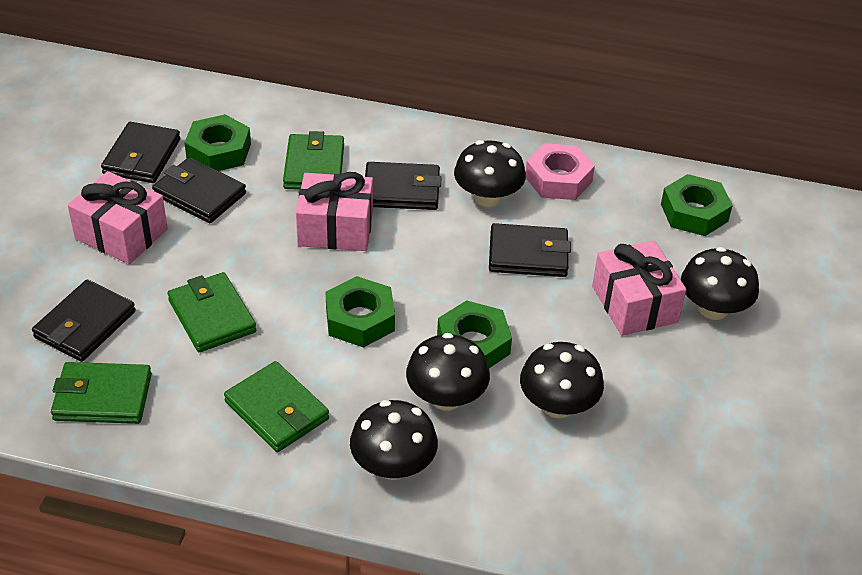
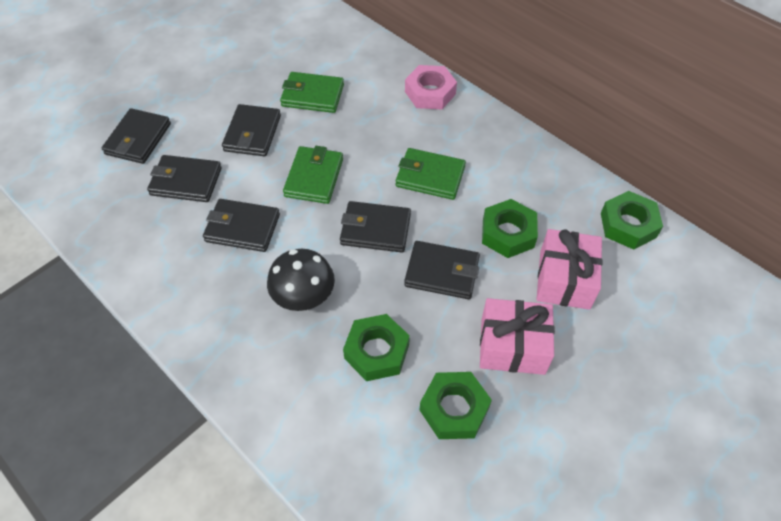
black mushroom: [350,400,438,480] [406,333,490,411] [454,140,526,207] [520,342,604,418] [681,247,759,320] = 5 -> [267,249,335,311] = 1
black wallet: [32,280,136,362] [101,122,180,183] [152,157,246,223] [365,162,441,210] [489,223,571,277] = 5 -> [102,108,171,164] [147,155,222,202] [203,199,280,252] [222,104,281,156] [340,201,411,253] [404,241,480,299] = 6
green wallet: [51,362,152,424] [168,272,256,352] [224,361,329,452] [283,131,344,190] = 4 -> [280,72,344,113] [283,146,343,204] [396,148,466,200] = 3
pink gift: [68,171,168,264] [296,172,373,251] [592,241,686,336] = 3 -> [480,298,555,375] [536,229,603,310] = 2

